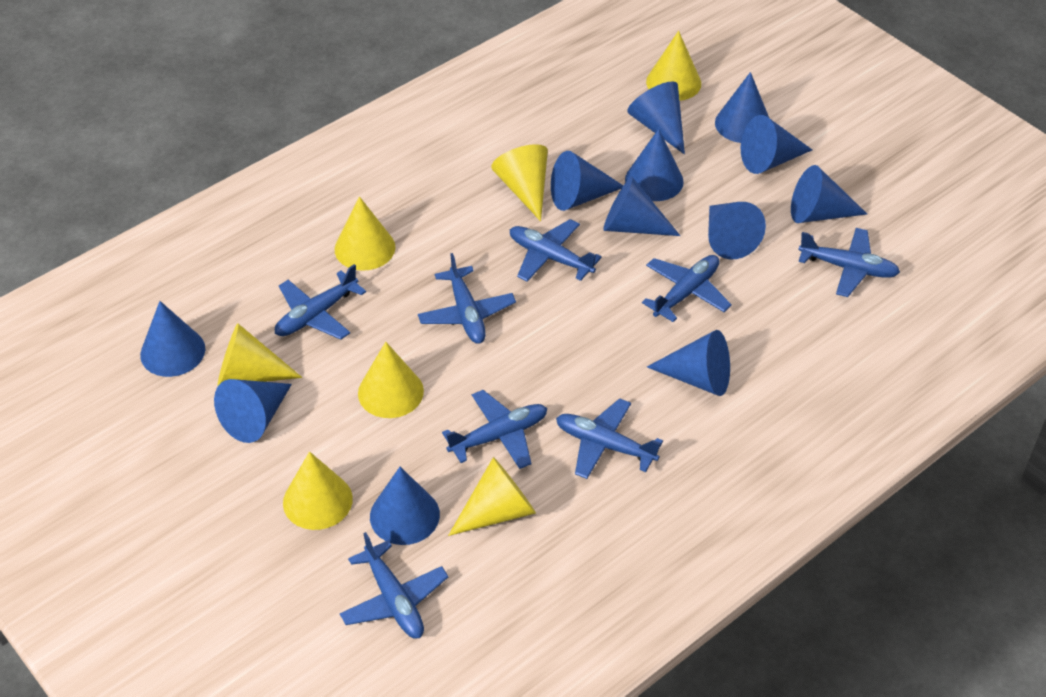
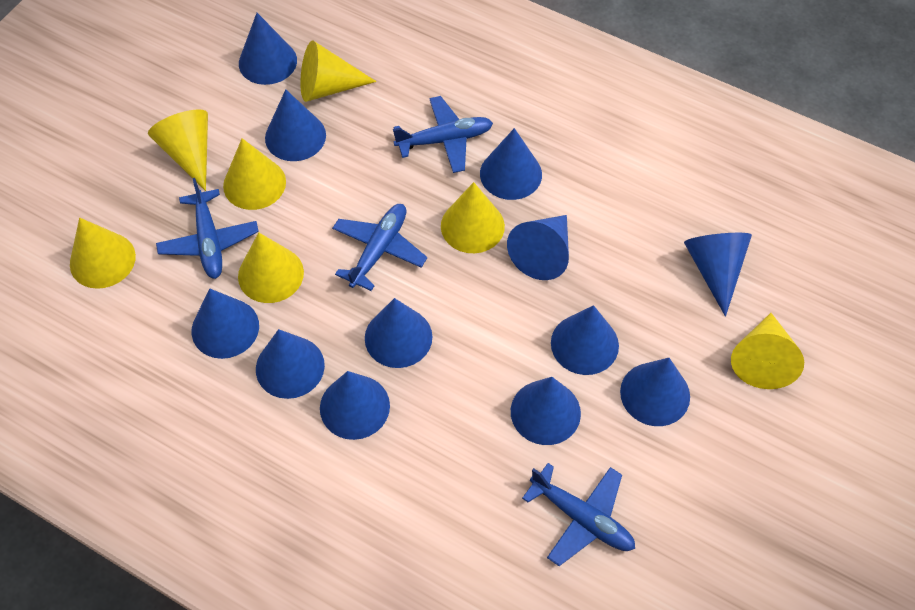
blue plane: [275,264,366,340] [340,532,448,639] [418,253,516,344] [442,390,547,469] [510,219,602,282] [556,398,663,479] [642,255,732,322] [798,228,900,297] = 8 -> [156,178,259,279] [332,204,427,291] [393,96,493,173] [522,463,635,566] = 4

